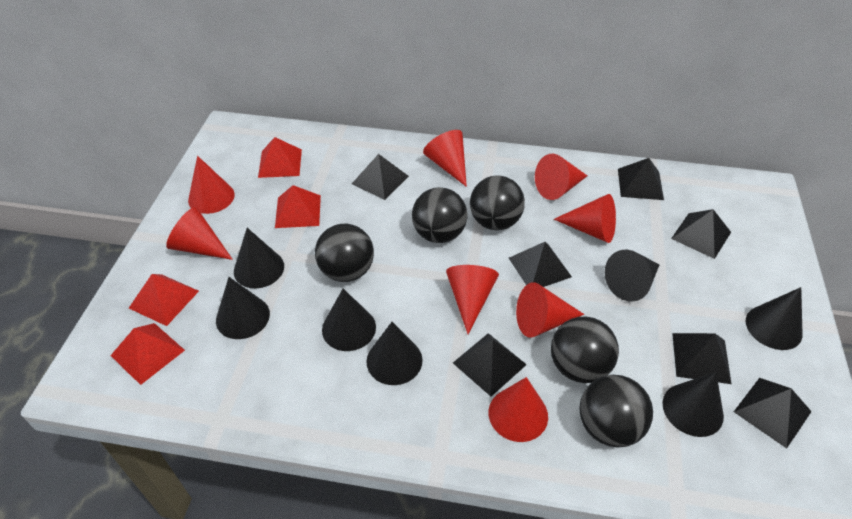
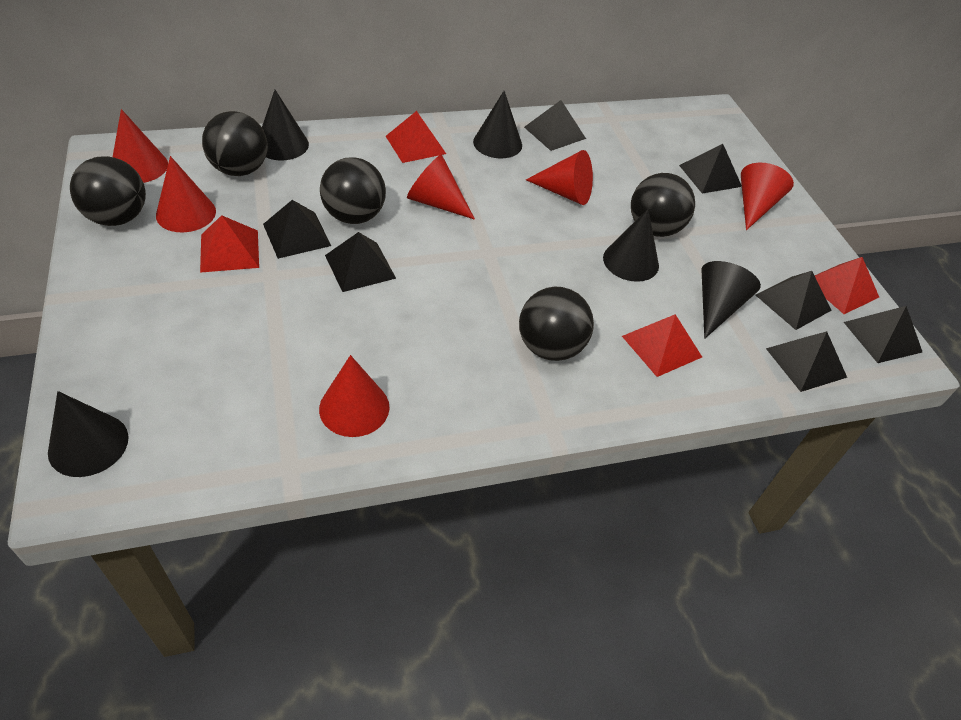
black cone: [216,277,270,339] [234,228,284,288] [322,289,376,351] [366,322,423,385] [605,250,659,302] [663,372,724,437] [746,287,802,350] = 7 -> [48,391,129,477] [262,90,309,161] [473,91,522,158] [603,209,659,282] [701,261,761,339] = 5
red cone: [166,207,233,260] [188,156,235,214] [423,130,467,187] [446,265,499,334] [489,377,548,442] [516,282,584,338] [535,154,587,200] [554,194,616,243] = 8 -> [113,109,168,183] [156,156,216,232] [319,355,390,437] [407,155,475,220] [526,150,593,205] [741,163,794,230] = 6

